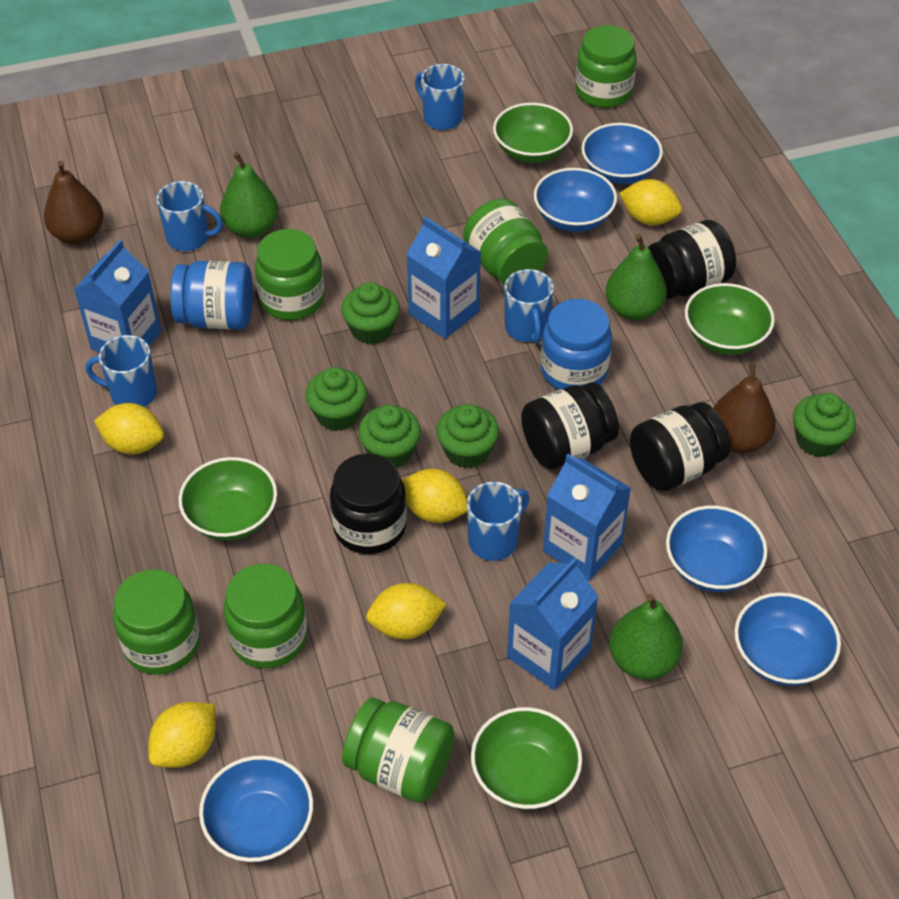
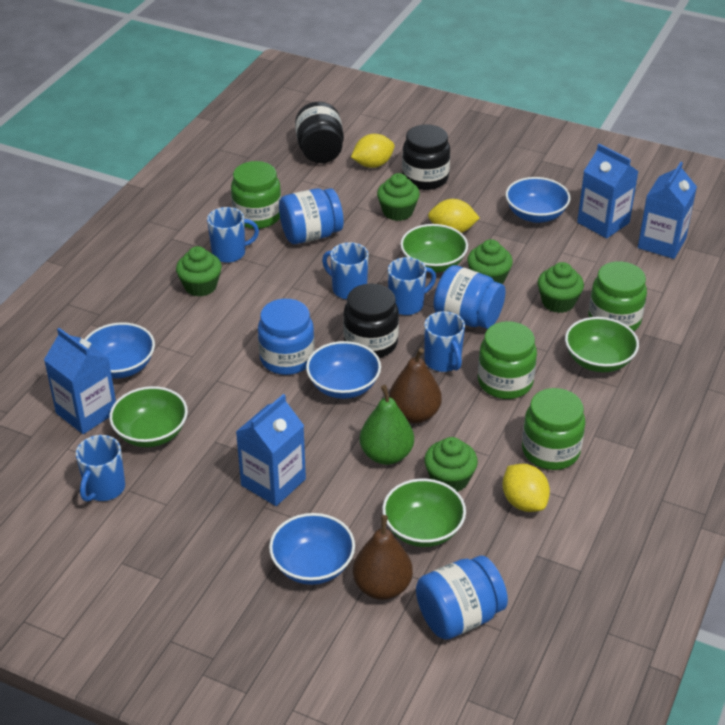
black jar: [330,453,407,554] [521,382,619,469] [630,402,730,491] [648,220,736,299] = 4 -> [295,102,344,163] [343,284,399,358] [402,124,450,190] = 3
blue bowl: [199,756,313,862] [534,168,617,232] [582,123,663,184] [666,505,767,592] [734,592,841,686] = 5 -> [85,322,155,378] [269,513,355,585] [306,341,381,399] [506,177,570,223] = 4
blue jar: [170,261,253,329] [541,299,612,390] = 2 -> [258,299,315,375] [279,188,343,244] [416,556,508,640] [433,265,506,329] = 4
green jar: [113,569,200,675] [223,564,307,669] [255,229,325,320] [342,697,454,803] [463,199,548,285] [575,25,637,108] = 6 -> [231,161,281,229] [478,321,537,399] [522,388,585,470] [588,261,647,331] = 4
green pear: [220,152,279,238] [606,234,667,320] [609,594,683,680] = 3 -> [360,385,414,465] = 1
yellow lemon: [94,403,164,455] [148,702,216,768] [366,583,446,639] [402,469,467,523] [619,179,682,225] = 5 -> [351,134,395,168] [428,199,480,233] [502,464,550,512] = 3

